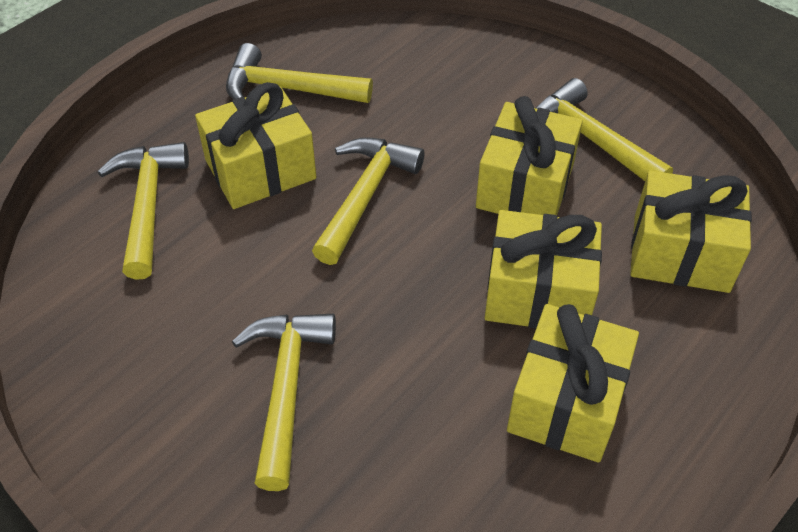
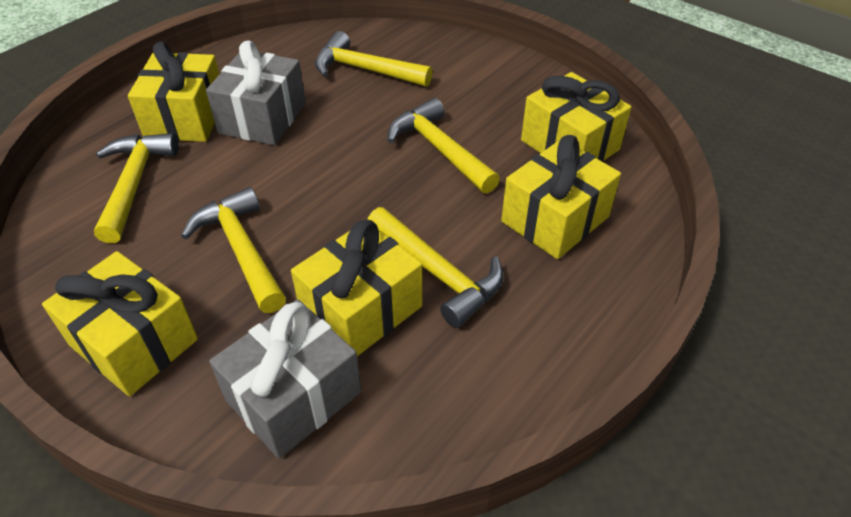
grey gift: none = 0 -> [206,40,306,145] [209,299,361,459] = 2

